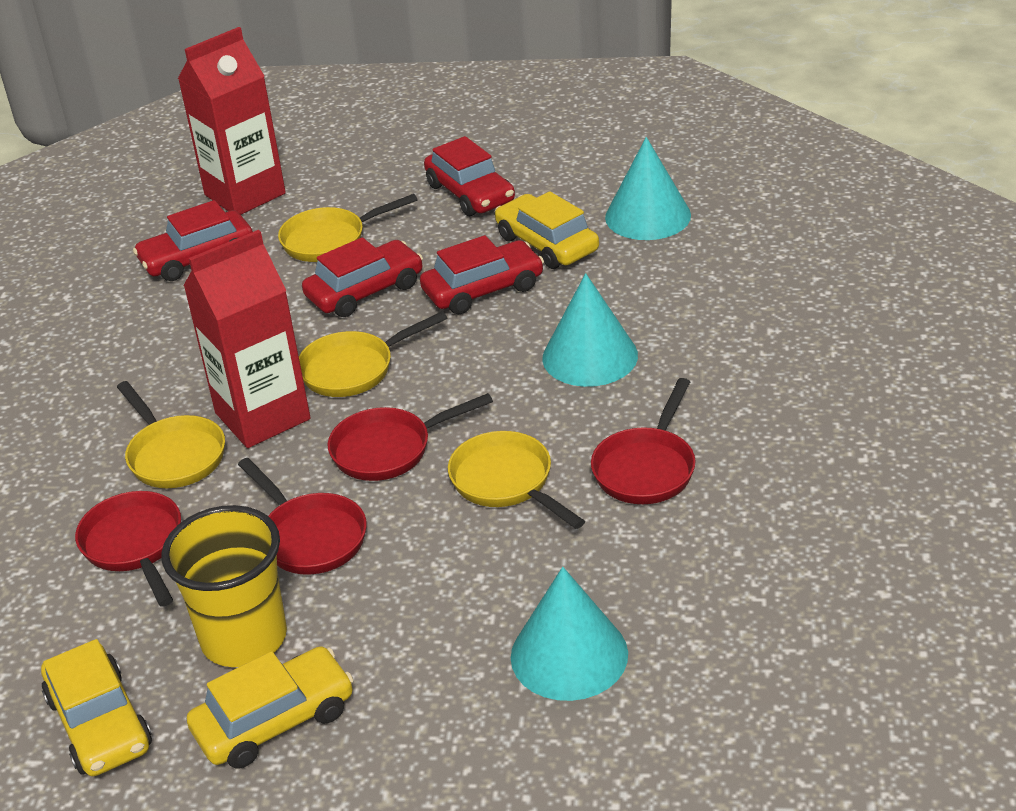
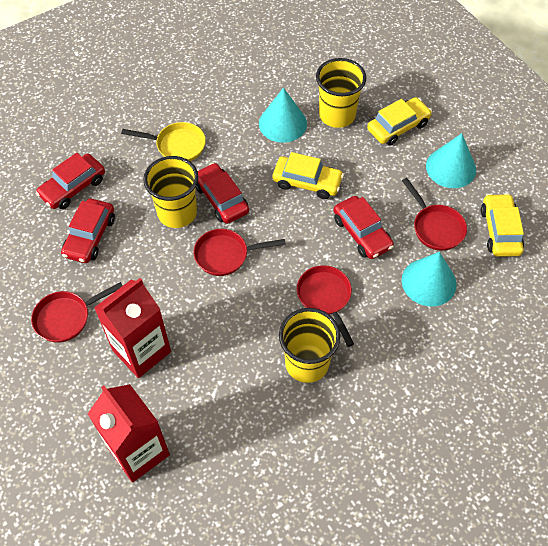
yellow cup: [161,505,287,667] = 1 -> [143,156,198,228] [279,308,341,383] [316,58,366,128] = 3
yellow pan: [117,381,225,488] [278,194,418,262] [299,311,447,397] [448,431,585,529] = 4 -> [121,122,206,161] = 1

